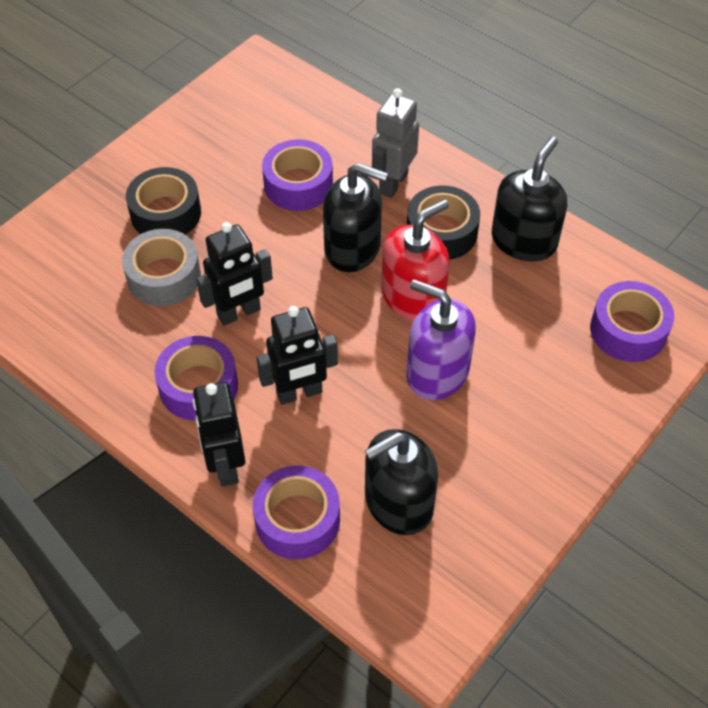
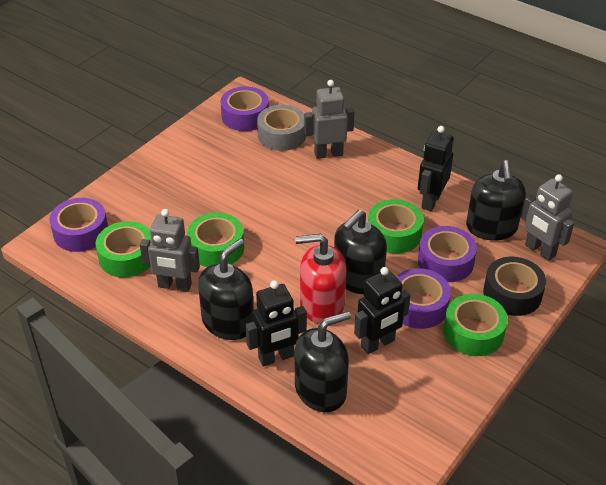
black soap dispenser: [323,163,388,272] [365,429,438,535] [492,137,567,262] = 3 -> [198,239,254,340] [295,311,351,412] [334,210,387,294] [466,160,525,241] = 4
black tape: [126,167,201,234] [407,186,480,260] = 2 -> [483,257,546,316] = 1
green tape: none = 0 -> [96,221,151,278] [187,213,244,267] [368,199,424,254] [443,294,508,356] = 4
grey robot: [372,88,419,198] = 1 -> [140,209,200,292] [304,80,354,159] [521,174,574,261] = 3
purple soap dispenser: [406,279,476,400] = 1 -> none = 0

